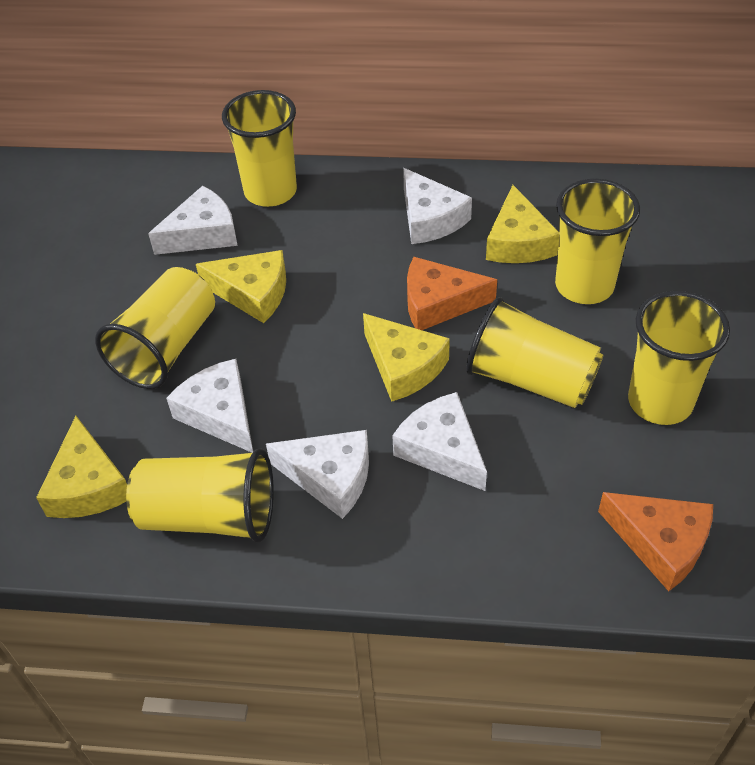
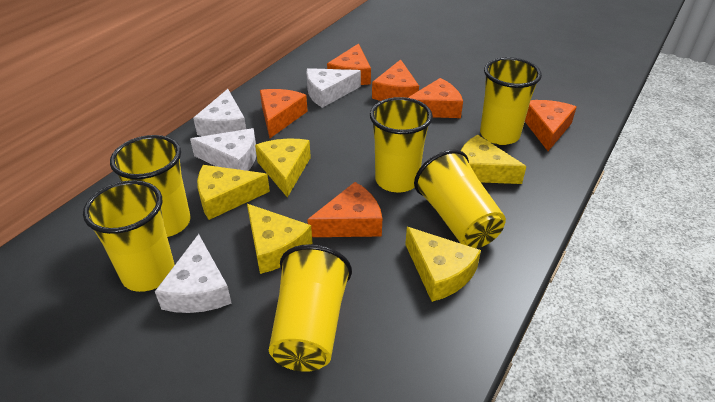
orange cheese: [407,257,497,330] [598,492,713,591] = 2 -> [260,89,308,138] [307,182,382,237] [327,43,371,85] [372,59,419,101] [408,78,463,118] [525,100,577,151] = 6
white cheese: [148,186,237,255] [166,359,253,453] [266,430,369,519] [392,392,487,491] [403,168,472,244] = 5 -> [155,234,232,313] [190,128,256,171] [193,89,246,136] [306,68,361,108] = 4
yellow cheese: [36,416,127,518] [196,250,286,323] [363,313,450,402] [486,185,559,263] = 4 -> [197,165,270,220] [247,204,312,274] [255,139,311,197] [405,227,481,302] [461,135,527,184] = 5

